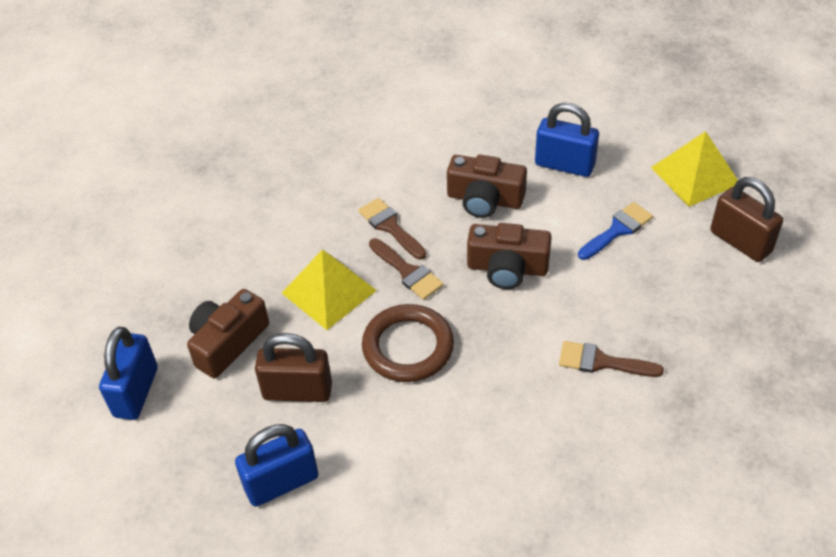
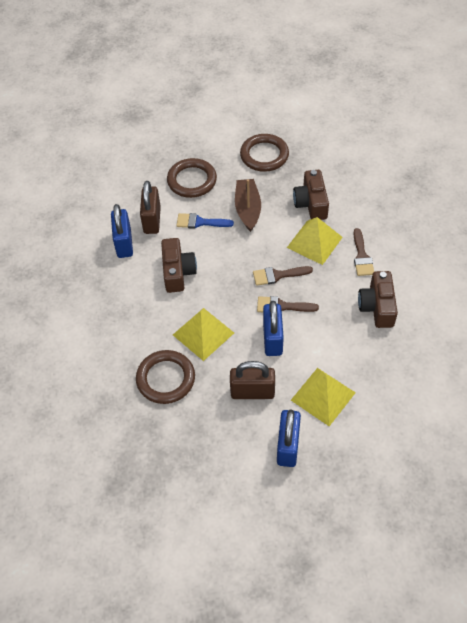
brown boat: none = 0 -> [235,179,261,232] = 1
brown ring: [362,304,454,382] = 1 -> [136,350,195,404] [167,158,217,198] [240,134,289,172] = 3
yellow pyramid: [282,249,377,330] [651,131,738,207] = 2 -> [173,308,234,361] [287,217,343,265] [291,368,356,426] = 3

